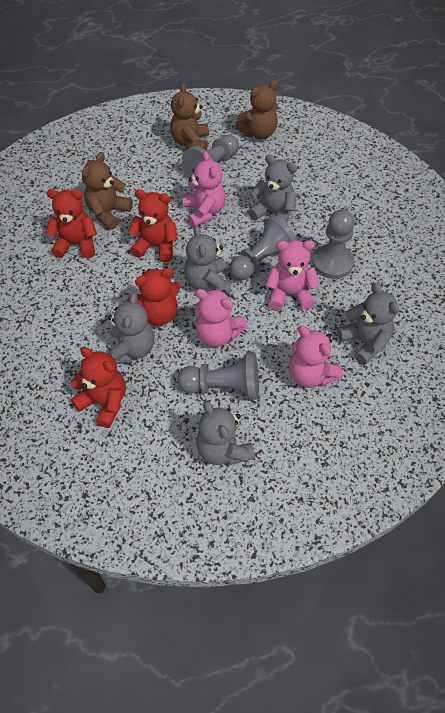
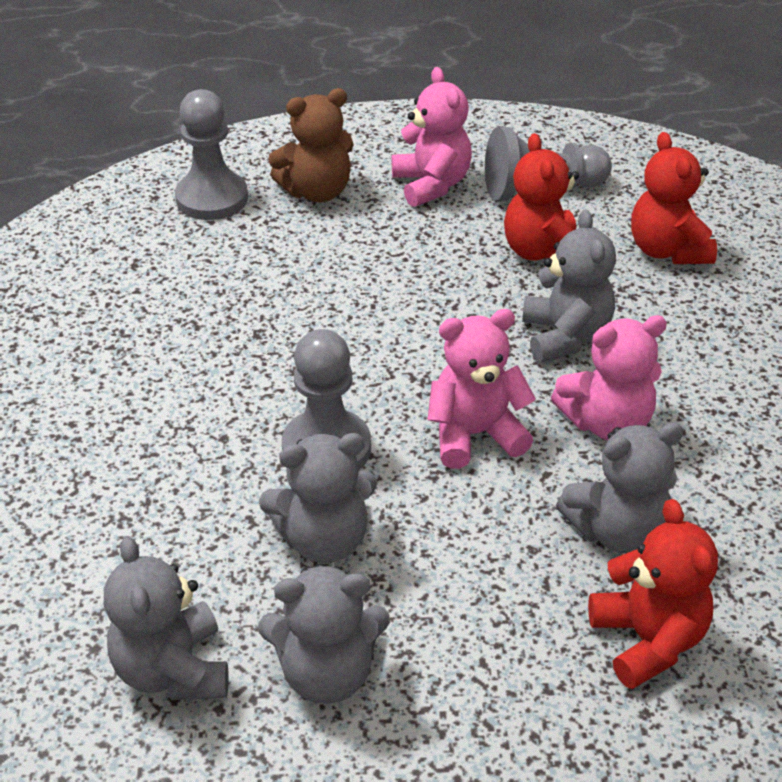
brown teddy bear: [82,152,133,230] [170,83,209,150] [235,81,279,139] = 3 -> [268,88,354,202] = 1
grey pawn: [177,352,259,400] [182,134,239,178] [230,215,298,280] [312,209,355,279] = 4 -> [175,89,248,220] [282,329,371,470] [485,127,612,201] = 3
pink teddy bear: [183,151,226,227] [194,289,247,347] [266,240,320,310] [289,326,343,388] = 4 -> [392,67,472,207] [427,309,536,469] [551,315,667,440] = 3
red teddy bear: [46,189,97,259] [71,347,126,428] [127,268,180,326] [128,190,178,262] = 4 -> [504,133,579,267] [588,499,718,689] [631,132,717,264] = 3

